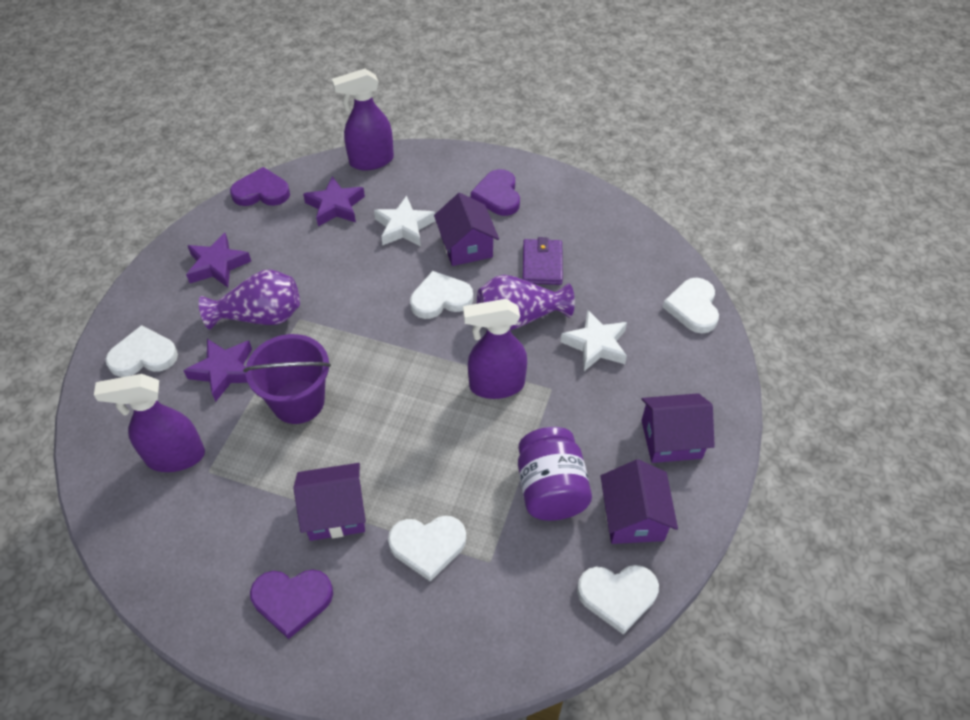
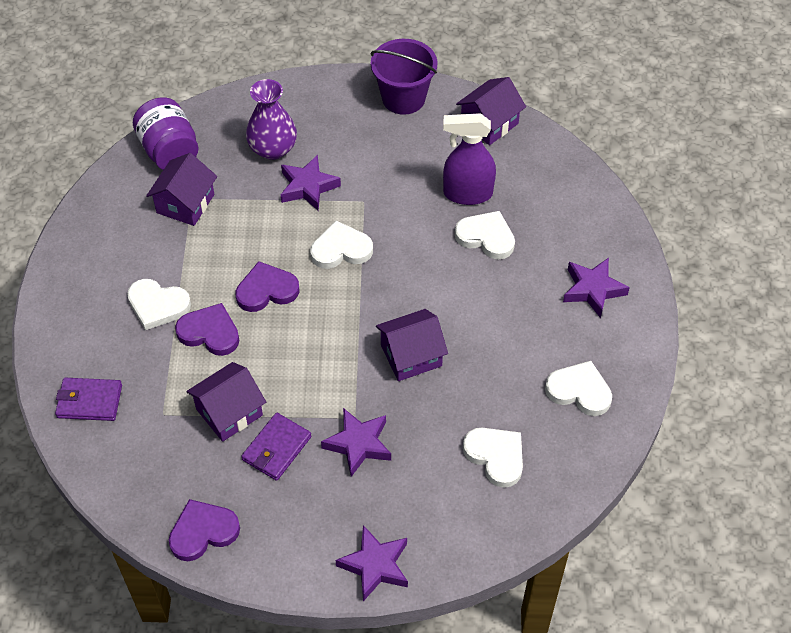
purple spray bottle: [94,374,205,472] [332,69,394,171] [463,299,527,399] = 3 -> [443,113,496,205] = 1
purple star: [184,339,252,402] [186,233,251,288] [303,176,365,227] = 3 -> [281,155,341,210] [321,408,391,477] [336,525,408,601] [563,258,630,318] = 4
purple vase: [199,269,300,330] [477,275,575,330] = 2 -> [246,79,297,160] = 1
purple wallet: [523,237,563,285] = 1 -> [55,378,122,421] [241,413,311,481] = 2
white star: [374,196,436,247] [561,309,627,371] = 2 -> none = 0

